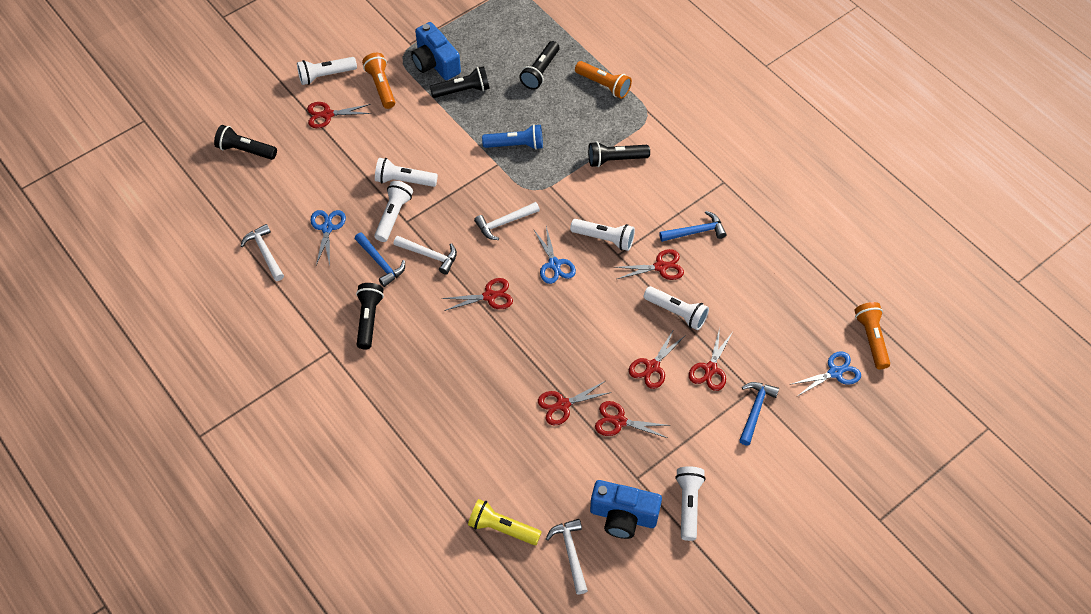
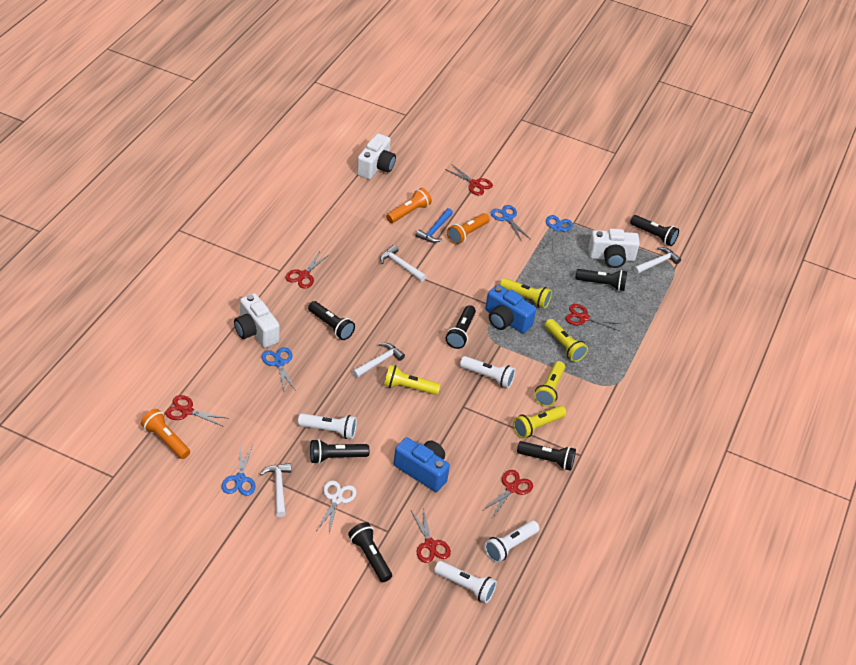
black flashlight: [214,125,277,160] [356,283,384,349] [430,66,490,98] [519,41,560,90] [588,141,650,167] = 5 -> [308,301,355,340] [310,439,369,464] [348,522,392,582] [445,305,476,349] [517,441,576,471] [575,269,627,291] [630,215,679,246] = 7
blue flashlight: [482,124,543,150] = 1 -> none = 0
blue hammer: [355,232,405,287] [659,211,727,242] [739,382,779,446] = 3 -> [415,208,453,243] = 1
blue scissors: [311,210,346,266] [533,226,576,284] [789,351,861,396] = 3 -> [222,445,256,496] [262,347,296,393] [490,205,530,242] [543,215,573,250] = 4
red scissors: [307,102,371,128] [442,278,513,311] [538,381,612,425] [595,401,671,438] [614,249,684,280] [629,329,686,389] [689,328,733,391] = 7 -> [165,395,227,427] [285,251,329,289] [411,508,451,563] [445,164,493,195] [482,470,533,518] [565,304,621,331] = 6
white camera: none = 0 -> [234,293,280,348] [357,133,396,179] [588,229,640,268] = 3
white flashlight: [297,57,357,85] [374,181,413,242] [375,158,438,187] [570,219,635,251] [644,286,709,330] [675,466,706,541] = 6 -> [298,413,357,439] [434,561,497,603] [460,356,515,388] [484,520,539,563] = 4
white scissors: none = 0 -> [317,480,357,533] = 1
yellow flashlight: [468,499,542,545] = 1 -> [384,365,441,395] [500,278,552,309] [513,406,566,438] [534,361,565,407] [545,319,588,362] = 5

